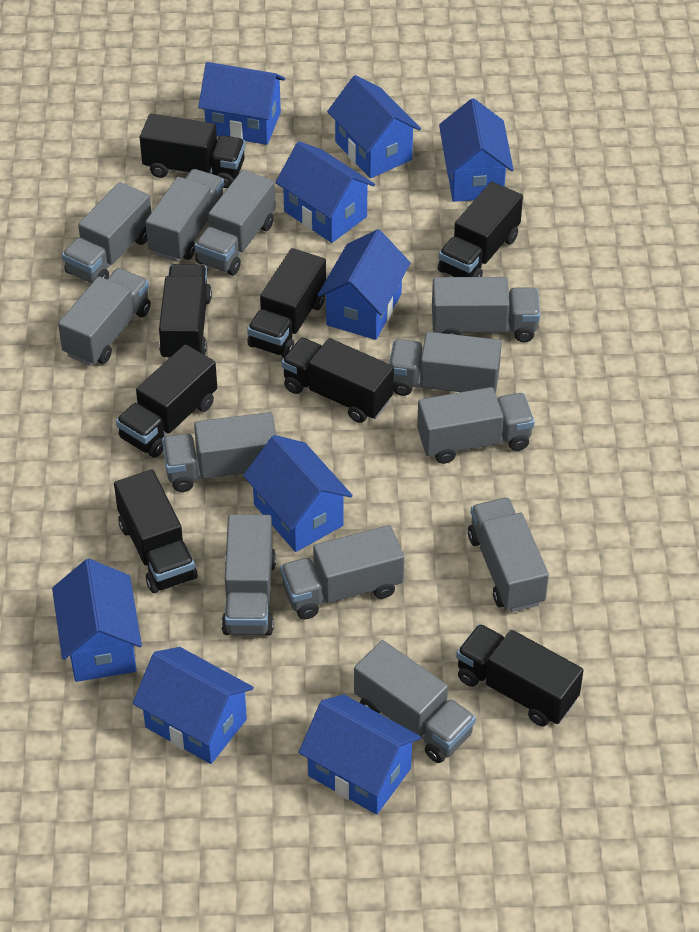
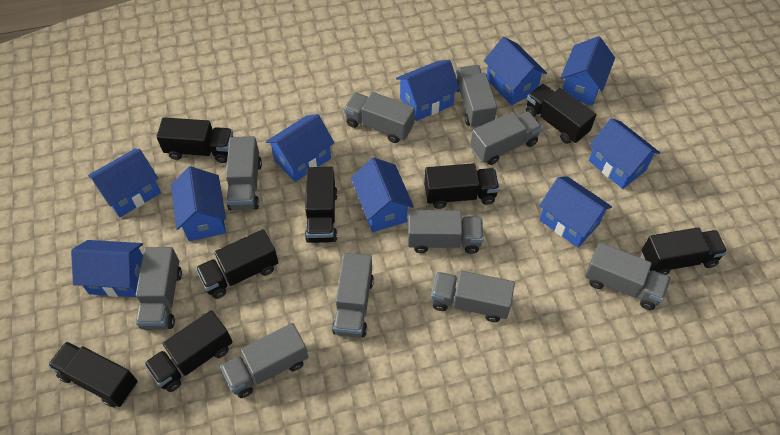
blue house: [52,559,142,682] [133,647,254,764] [198,62,285,145] [243,435,353,552] [275,141,375,243] [299,694,421,815] [317,229,411,340] [327,75,421,178] [439,98,514,202] = 9 -> [71,240,143,297] [88,149,161,217] [171,166,226,241] [266,114,334,182] [351,158,414,232] [396,60,460,121] [484,37,547,105] [539,176,612,248] [560,36,615,106] [589,118,660,189] = 10
grey truck: [58,268,151,366] [62,182,151,283] [146,169,224,262] [162,412,276,492] [195,170,276,276] [221,514,276,635] [280,525,404,620] [354,640,476,763] [389,332,502,396] [417,387,535,464] [432,277,540,342] [468,498,549,612] = 12 -> [136,247,182,330] [220,323,308,398] [226,136,262,210] [332,253,374,338] [344,92,415,143] [408,210,484,254] [431,271,515,322] [457,65,497,128] [470,111,542,165] [585,242,671,310] = 10

